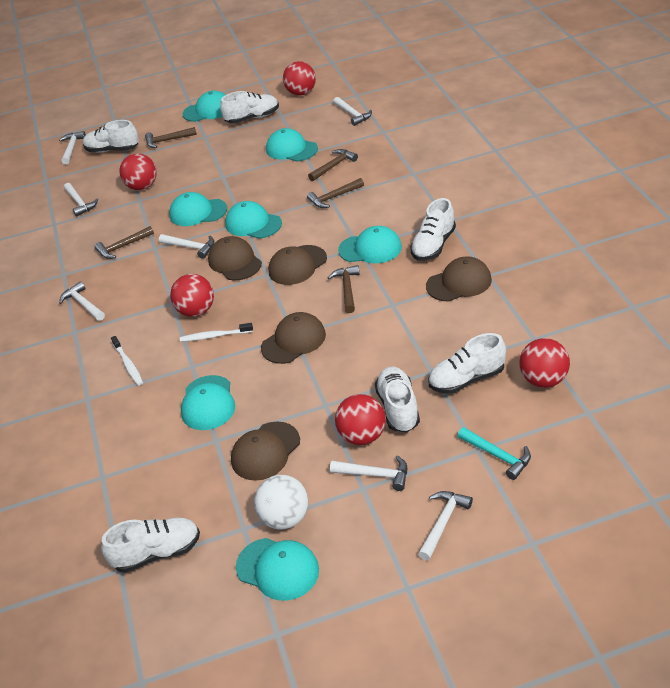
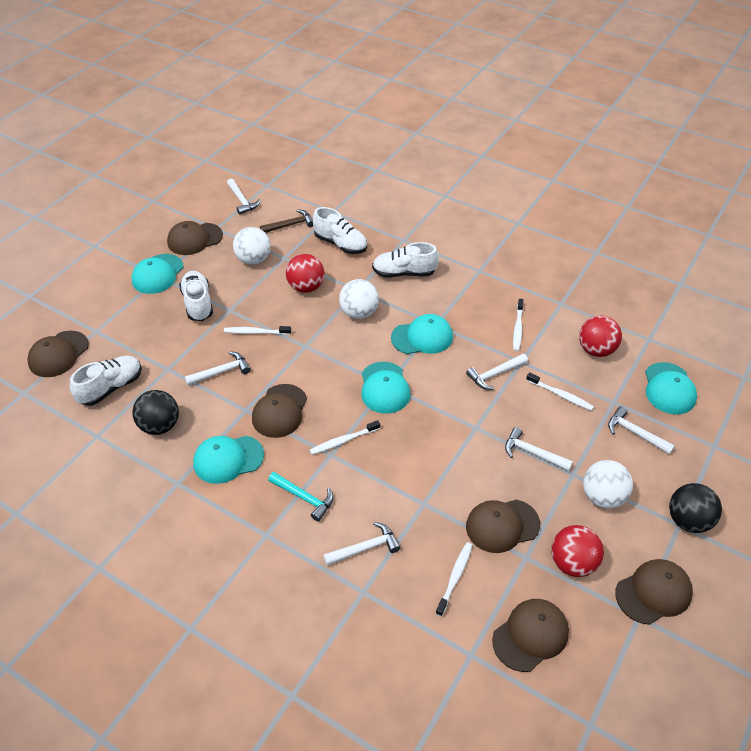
black ball: none = 0 -> [132,390,179,435] [669,483,722,533] = 2
brown cap: [208,236,262,280] [231,421,300,481] [261,312,326,364] [268,245,327,285] [426,256,492,302] = 5 -> [27,331,89,377] [167,221,223,255] [252,384,307,438] [466,499,540,553] [492,599,569,672] [615,559,693,625] = 6
brown hammer: [95,226,154,259] [145,127,197,148] [307,178,364,208] [308,149,358,181] [328,265,360,313] = 5 -> [260,209,313,233] = 1
red ball: [120,153,156,190] [170,274,214,317] [283,61,316,96] [335,394,386,445] [519,338,570,388] = 5 -> [286,254,325,293] [551,525,604,577] [579,315,622,357] = 3
turquoise cap: [169,192,227,226] [181,375,235,430] [183,91,226,122] [225,201,282,239] [236,538,319,601] [266,128,318,161] [338,226,402,263] = 7 -> [131,254,183,294] [193,436,264,484] [361,362,410,413] [391,314,453,354] [645,362,697,414] = 5
white ball: [254,475,308,530] = 1 -> [233,227,271,265] [339,279,379,319] [583,460,633,509] = 3
white hammer: [59,131,86,165] [59,281,105,321] [64,183,98,217] [159,234,214,259] [330,455,407,491] [333,97,372,126] [418,491,473,561] = 7 -> [185,351,251,386] [227,179,261,215] [323,522,400,566] [466,354,528,390] [505,427,573,471] [608,406,675,454] = 6
white shoe: [83,120,139,153] [101,517,200,573] [220,91,279,124] [375,367,420,432] [410,198,456,261] [428,333,506,394] = 6 -> [70,356,142,406] [179,271,213,321] [313,207,367,254] [372,242,439,278] = 4
white toothbrush: [111,336,143,386] [180,323,253,342] = 2 -> [224,326,291,335] [310,420,380,455] [436,542,472,617] [513,299,524,351] [526,372,594,411] = 5

